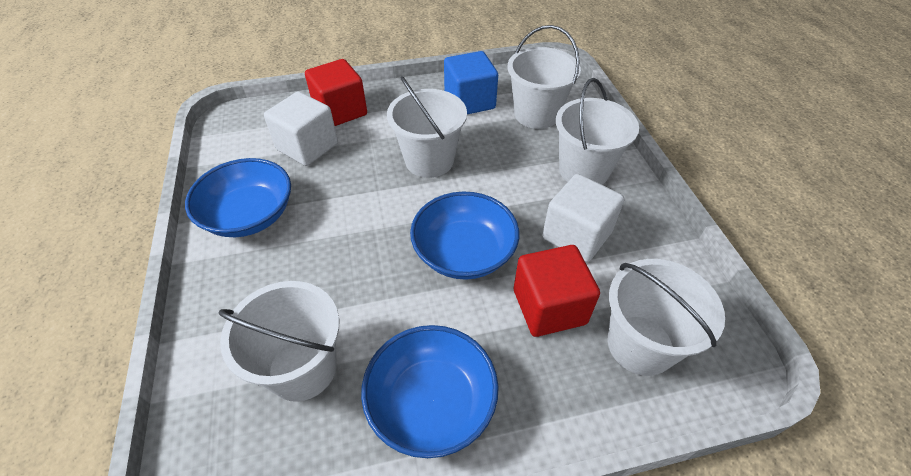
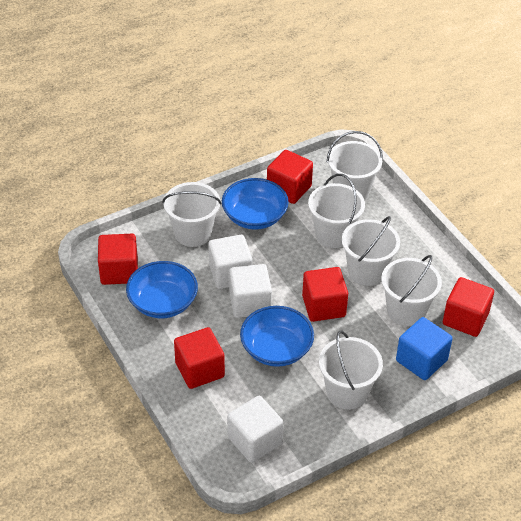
red cube: [305,59,367,126] [514,245,600,337] = 2 -> [98,234,138,285] [174,327,225,389] [267,150,313,204] [302,267,348,322] [443,277,494,337] = 5
white bucket: [219,281,339,402] [387,76,467,178] [507,25,581,129] [556,78,639,185] [608,259,725,376] = 5 -> [162,182,222,247] [308,174,365,248] [319,331,383,410] [327,131,383,200] [342,216,400,286] [381,255,442,326] = 6
white cube: [264,92,338,166] [542,174,624,262] = 2 -> [208,235,252,289] [227,396,284,463] [229,264,272,318] = 3

